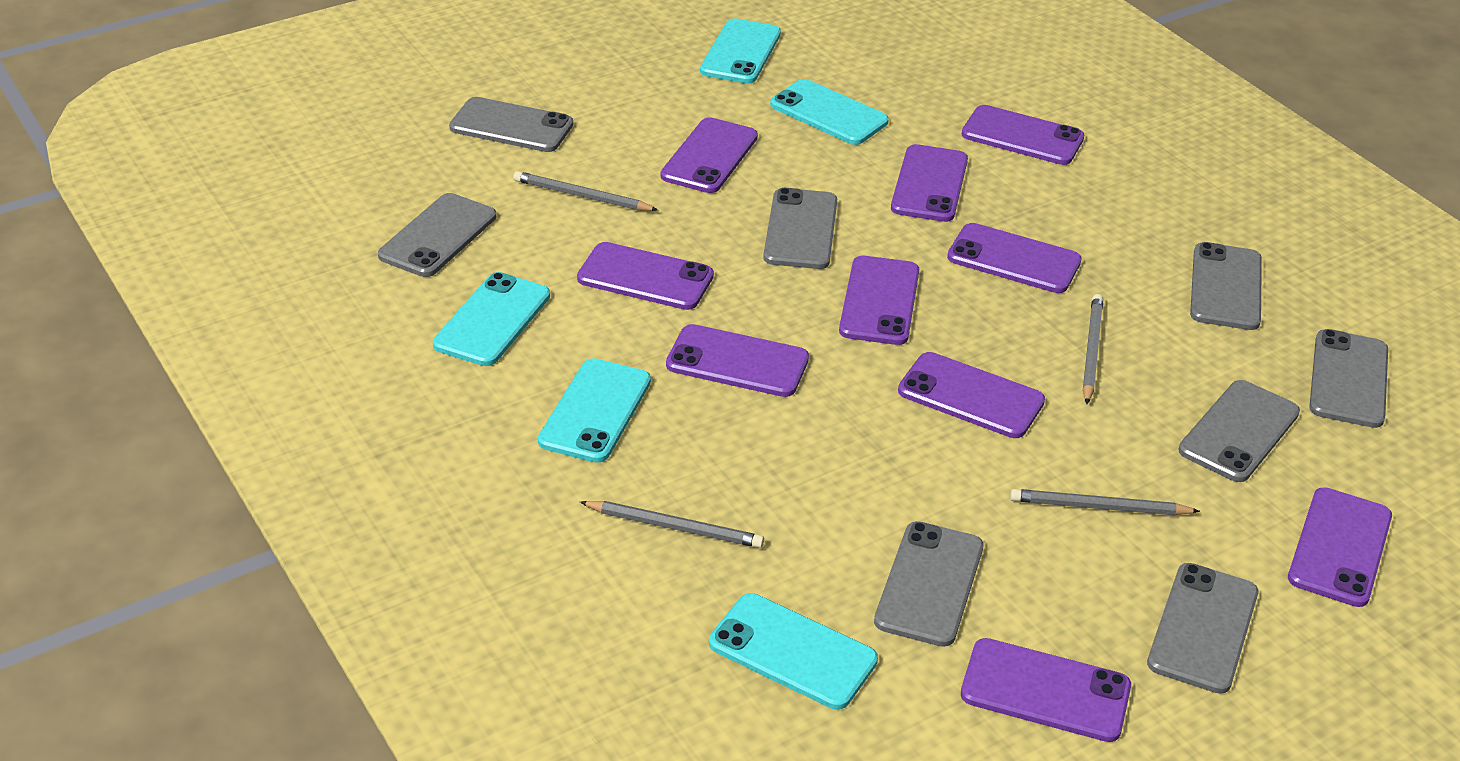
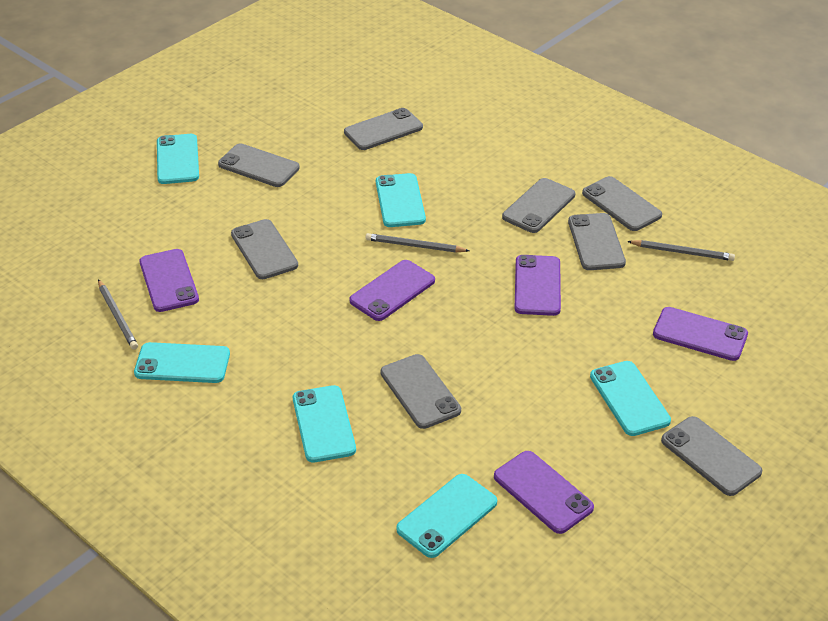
grey pencil: [514,171,658,211] [580,501,764,548] [1010,489,1200,515] [1083,294,1103,404] = 4 -> [98,279,138,350] [366,233,470,252] [627,240,735,261] = 3
purple phone: [577,242,714,310] [661,117,758,193] [666,324,809,397] [839,256,919,345] [891,144,968,222] [898,352,1045,438] [947,223,1082,293] [961,105,1085,165] [961,638,1131,742] [1288,487,1392,607] = 10 -> [139,249,199,312] [349,260,435,321] [494,451,594,534] [514,255,561,316] [653,307,748,361] = 5
turquoise phone: [433,272,550,366] [538,358,651,463] [700,18,781,84] [709,593,878,710] [770,79,889,145] = 5 -> [134,342,230,383] [157,134,199,184] [293,385,356,462] [376,173,426,227] [396,474,497,558] [590,361,671,436] = 6

